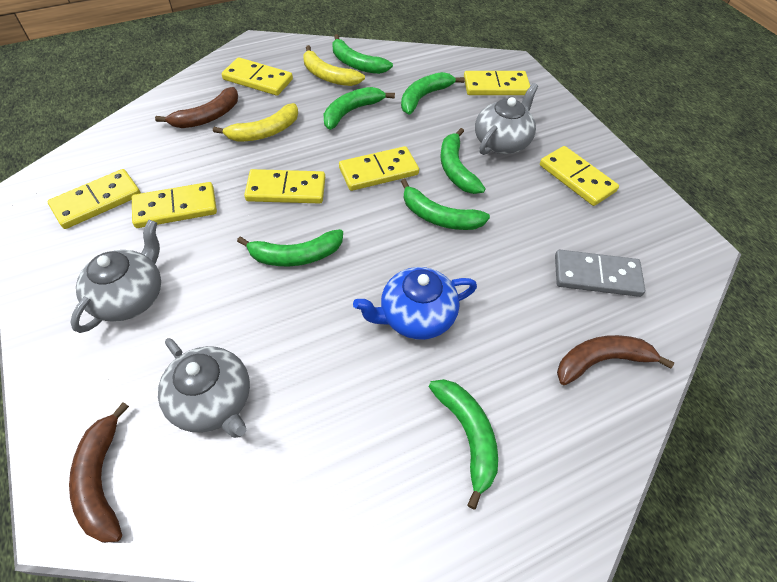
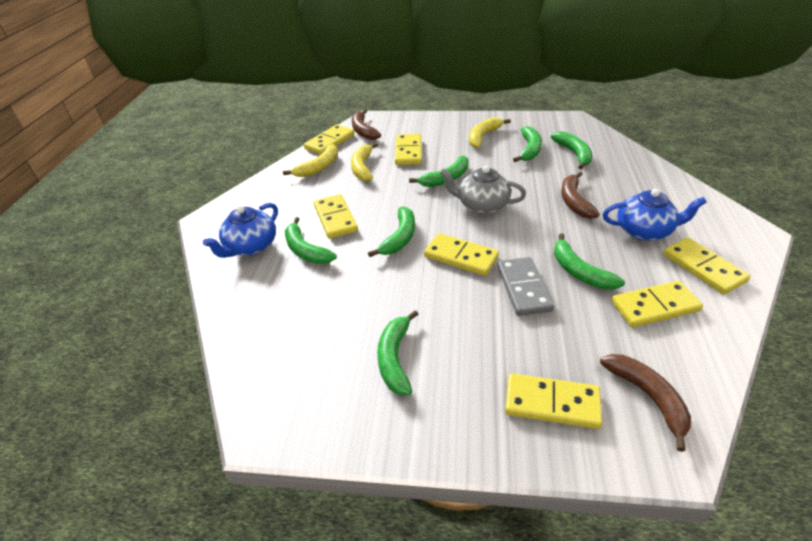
blue teapot: [353,267,477,340] = 1 -> [203,203,278,258] [603,189,707,241] = 2
grey teapot: [70,220,161,333] [158,338,250,438] [475,83,538,155] = 3 -> [440,166,526,214] = 1
yellow banana: [213,103,298,142] [303,45,365,86] = 2 -> [283,144,338,177] [351,143,378,181] [469,117,511,148] = 3

